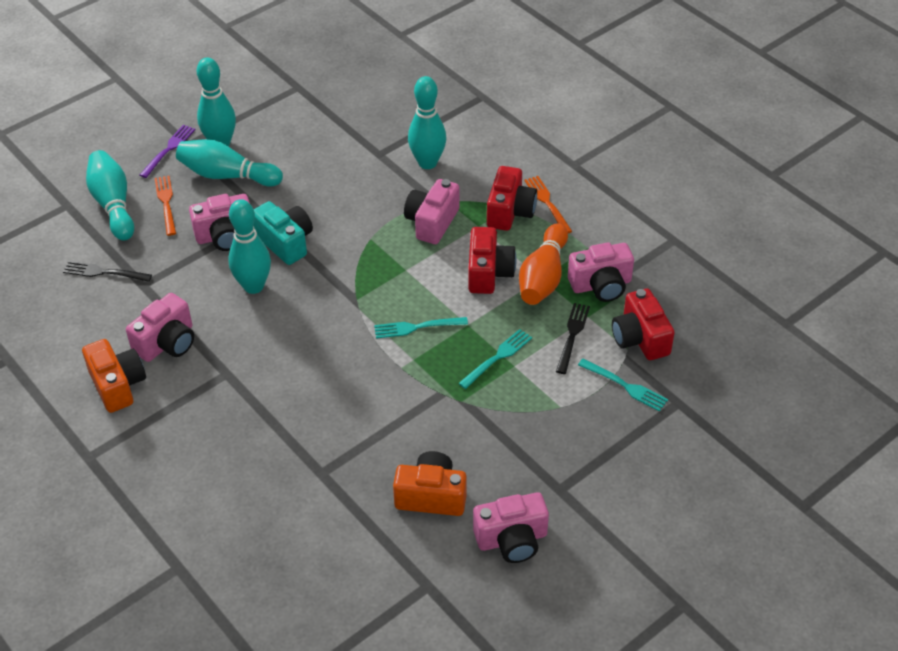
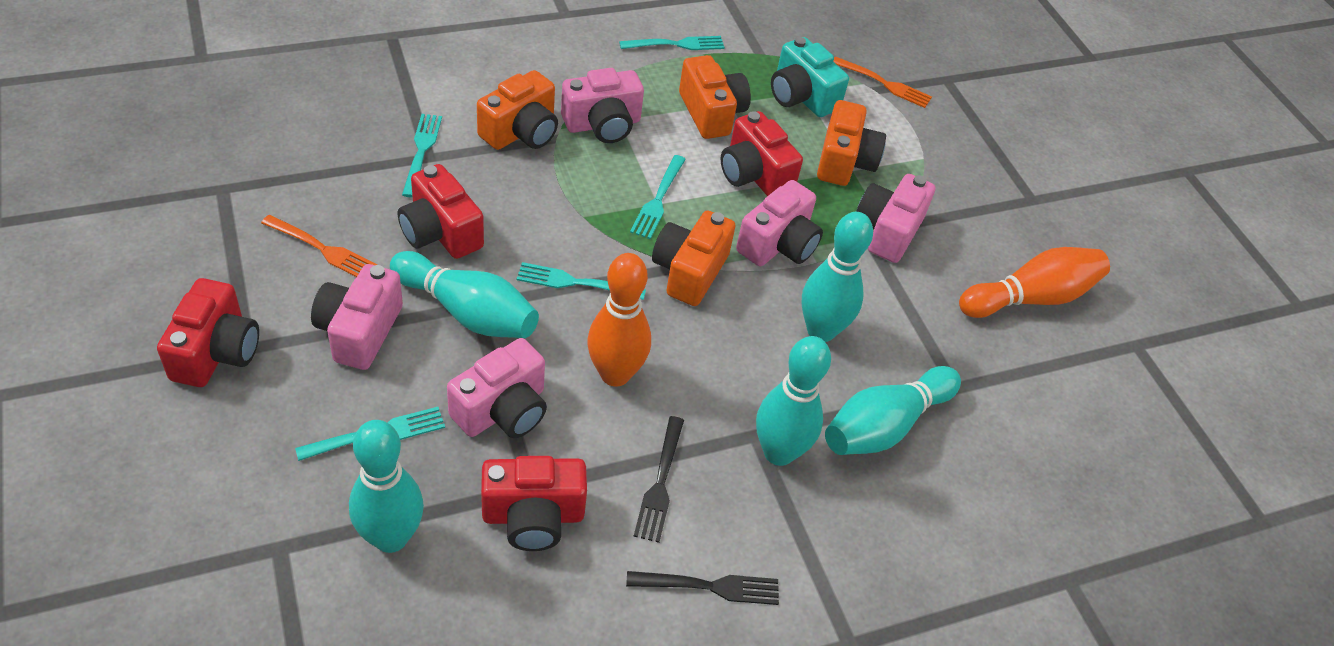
orange bowling pin: [519,223,568,305] = 1 -> [587,253,651,387] [959,247,1110,318] = 2
orange camera: [82,339,146,413] [393,451,467,516] = 2 -> [477,70,558,150] [652,211,735,306] [679,55,751,139] [817,100,886,186] = 4
purple fork: [140,125,196,178] = 1 -> none = 0
red camera: [468,227,516,294] [487,166,537,231] [612,288,675,360] = 3 -> [157,278,259,387] [398,164,484,259] [481,456,587,551] [721,111,803,196] = 4
turquoise fork: [374,317,468,339] [458,329,532,389] [578,359,668,412] = 3 -> [295,407,445,461] [402,114,442,198] [517,262,646,300] [619,36,725,50] [630,155,686,239] = 5

